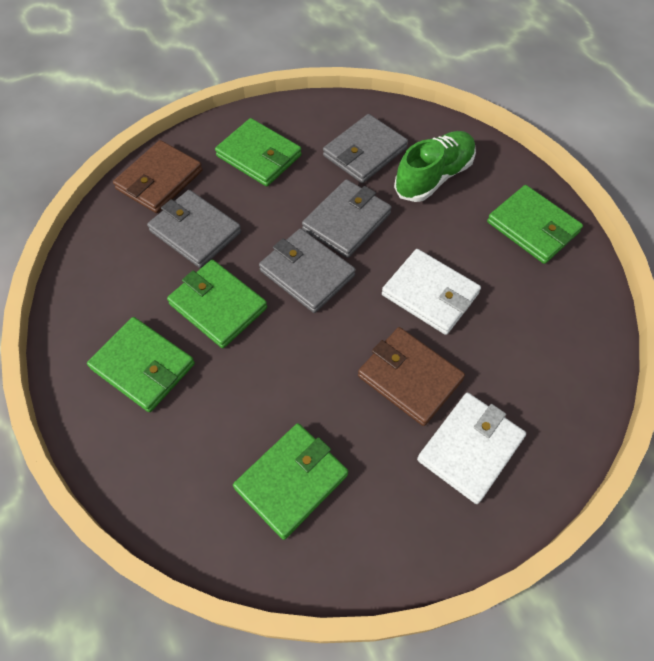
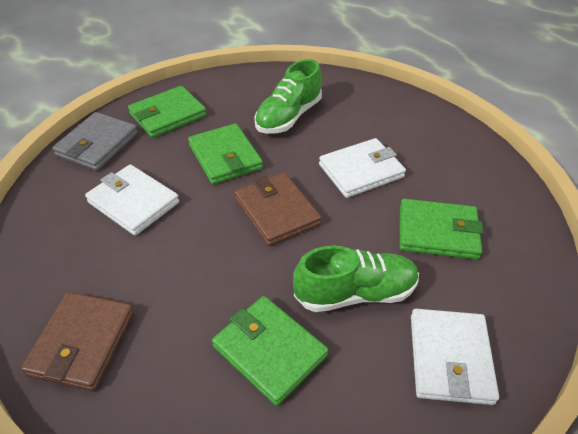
green shoe: [394,131,476,202] = 1 -> [254,59,322,134] [293,246,419,312] = 2
green wallet: [87,317,195,412] [167,260,267,348] [215,118,302,187] [233,423,348,540] [487,185,583,264] = 5 -> [128,86,206,138] [188,123,263,185] [212,296,328,406] [400,199,483,260] = 4
grey wallet: [147,190,241,268] [259,228,356,313] [302,179,392,258] [323,114,408,183] = 4 -> [52,112,138,171] = 1
white wallet: [382,249,481,335] [417,393,526,504] = 2 -> [85,164,179,236] [319,138,406,198] [411,309,499,405] = 3

